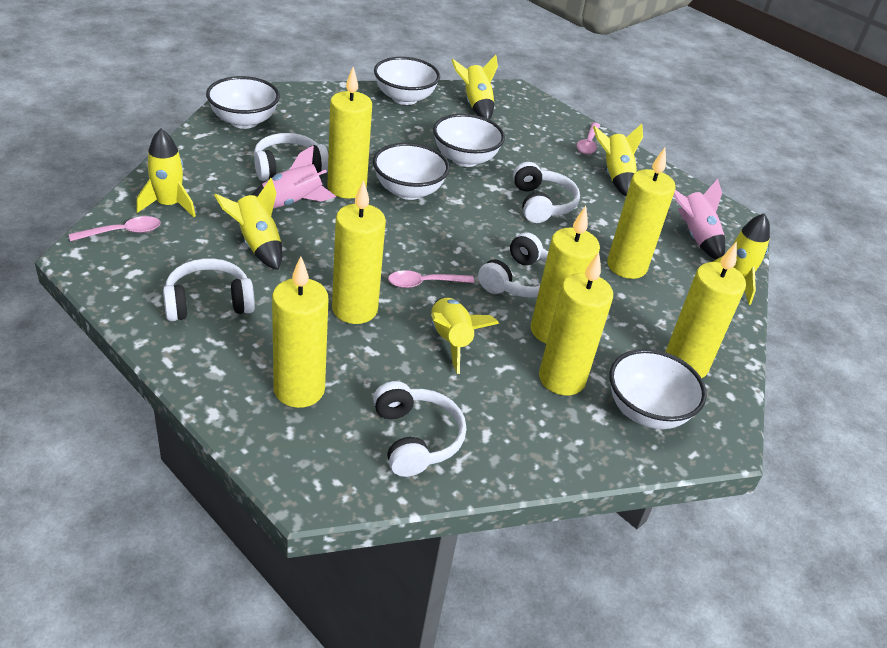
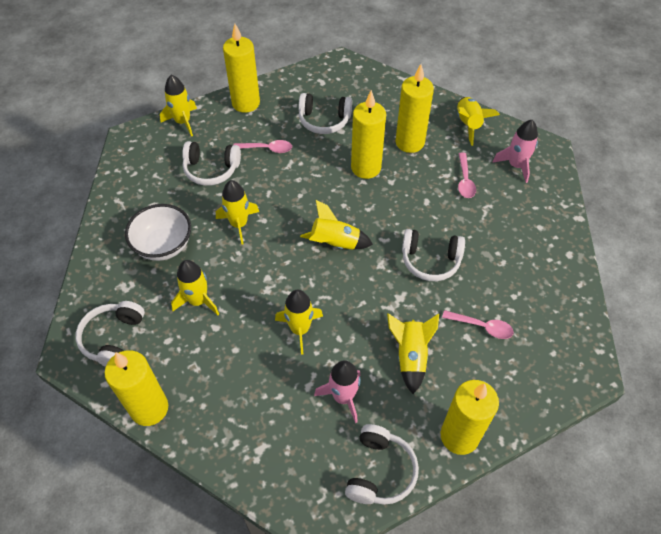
white bowl: [206,76,280,129] [373,143,450,200] [374,57,440,105] [433,114,505,167] [609,349,707,429] = 5 -> [125,204,191,261] = 1
yellow candle: [272,256,329,408] [327,67,372,199] [332,180,386,324] [531,206,600,343] [539,252,613,395] [607,148,676,279] [665,241,746,378] = 7 -> [105,350,168,426] [223,24,260,113] [351,90,386,179] [395,64,434,153] [441,380,499,455] = 5
yellow rocket: [136,129,196,217] [214,178,282,270] [431,298,499,374] [452,55,498,120] [593,124,643,196] [712,213,770,305] = 6 -> [160,75,197,136] [171,260,219,315] [216,180,259,245] [275,290,323,355] [300,200,373,250] [387,313,439,394] [457,97,500,146] = 7

